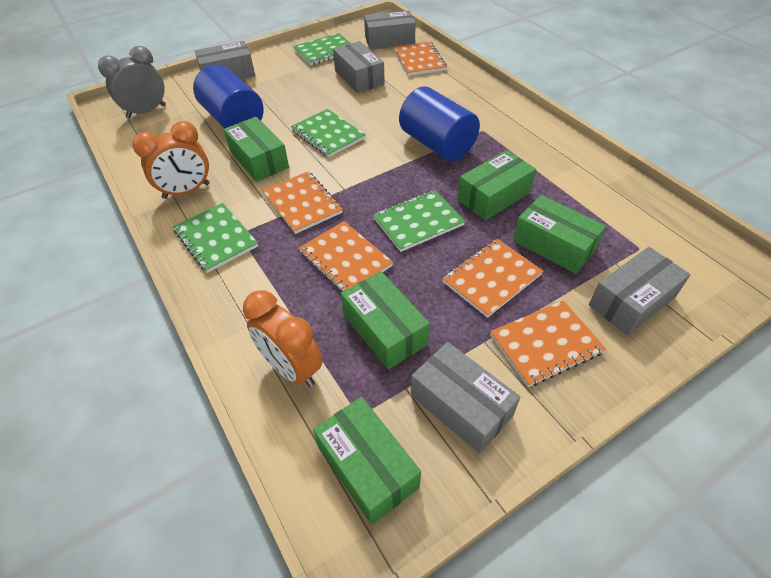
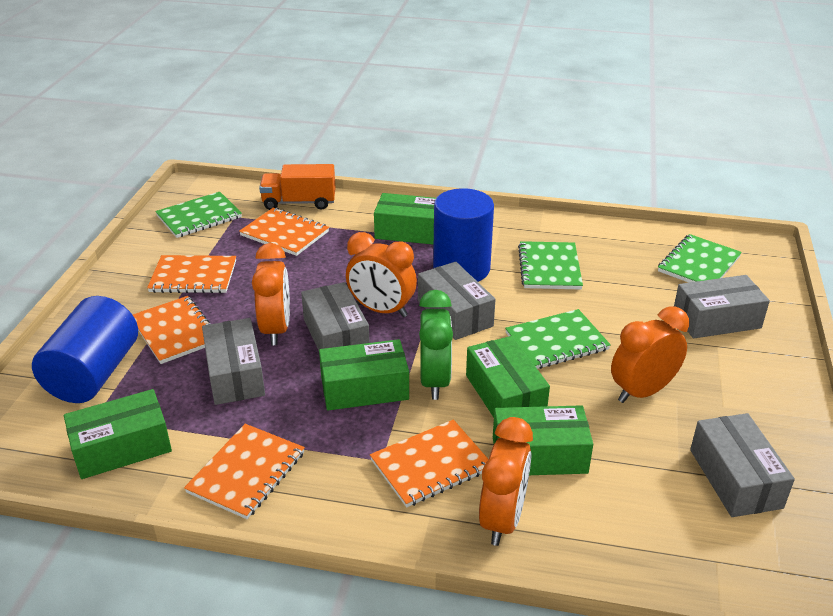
green clock: none = 0 -> [419,290,453,400] = 1
grey clock: [98,46,166,119] = 1 -> none = 0
orange clock: [132,121,210,199] [243,290,323,387] = 2 -> [252,243,290,345] [346,232,417,317] [479,417,533,546] [611,306,689,403] = 4
orange truck: none = 0 -> [259,164,336,210] = 1

